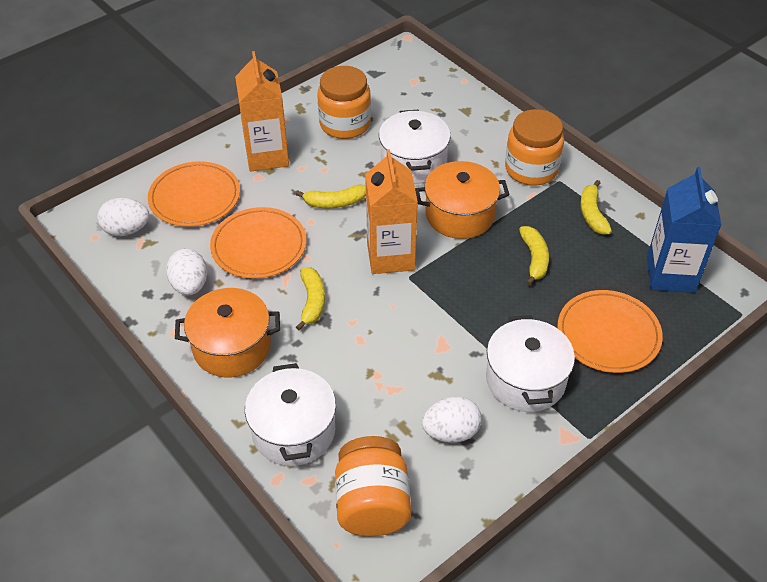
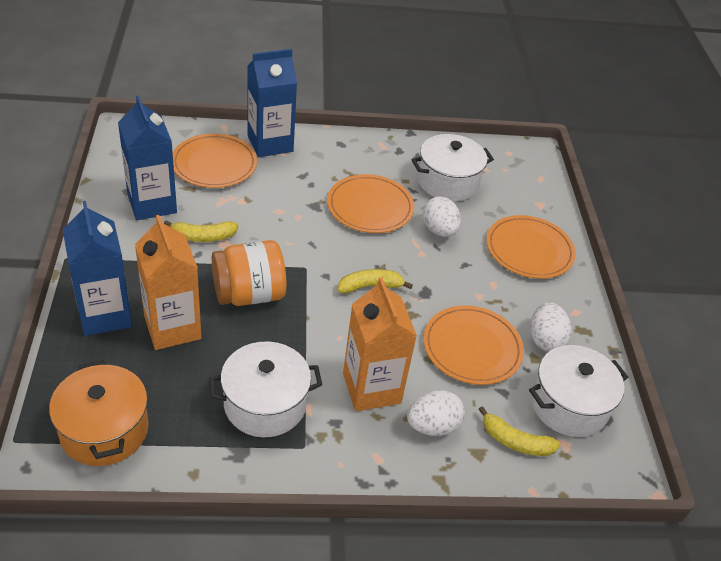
blue carton: [647,167,721,293] = 1 -> [63,201,132,336] [118,95,177,220] [247,49,297,157] = 3
orange jar: [317,66,371,139] [335,436,411,537] [505,109,564,186] = 3 -> [212,240,286,306] = 1
orange plate: [148,161,240,227] [210,207,306,279] [558,290,663,373] = 3 -> [173,134,257,188] [327,174,414,233] [423,305,524,385] [486,215,576,279] = 4
orange pot: [175,288,280,377] [415,161,510,239] = 2 -> [49,360,149,466] = 1
yellow banana: [296,184,366,208] [296,267,325,330] [519,226,549,285] [580,180,612,235] = 4 -> [164,220,238,242] [338,269,413,293] [478,406,560,456] = 3

